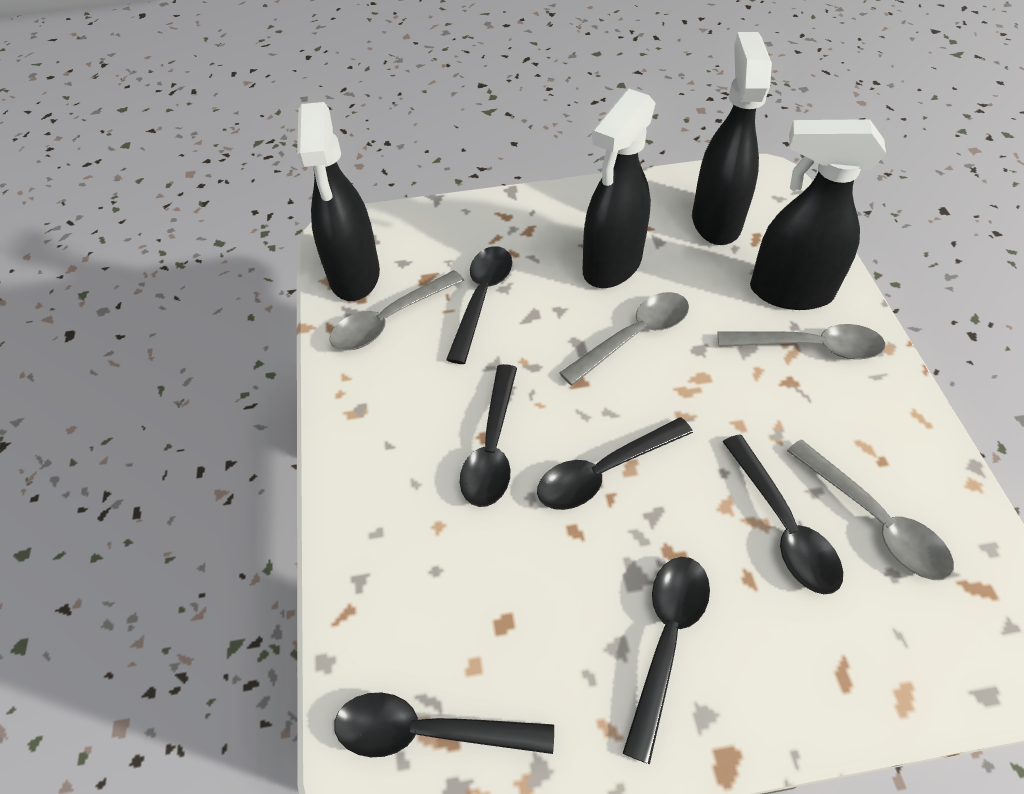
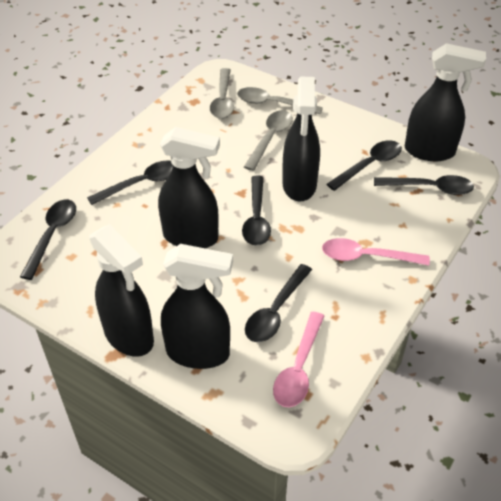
black spray bottle: [297,102,380,301] [583,89,656,288] [692,32,772,245] [750,119,886,310] = 4 -> [89,224,154,357] [158,127,220,248] [161,244,233,369] [282,77,320,202] [405,43,486,161] = 5
grey spoon: [329,270,464,351] [559,292,689,386] [718,324,885,359] [787,439,954,580] = 4 -> [210,68,234,119] [237,87,323,114] [244,110,293,171] = 3
pink spoon: none = 0 -> [273,312,324,408] [322,238,430,266] = 2

